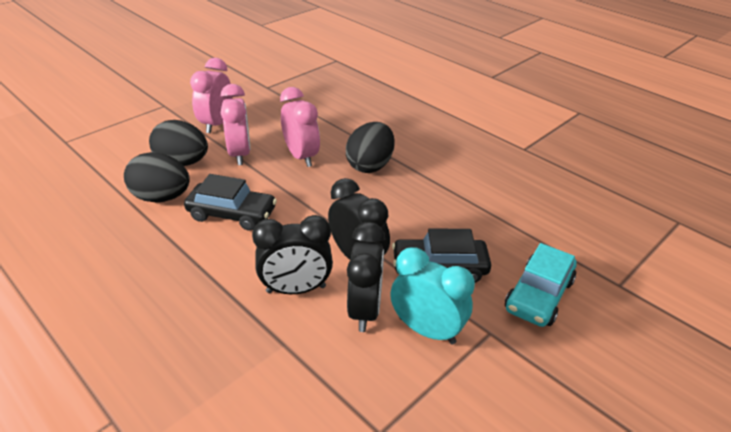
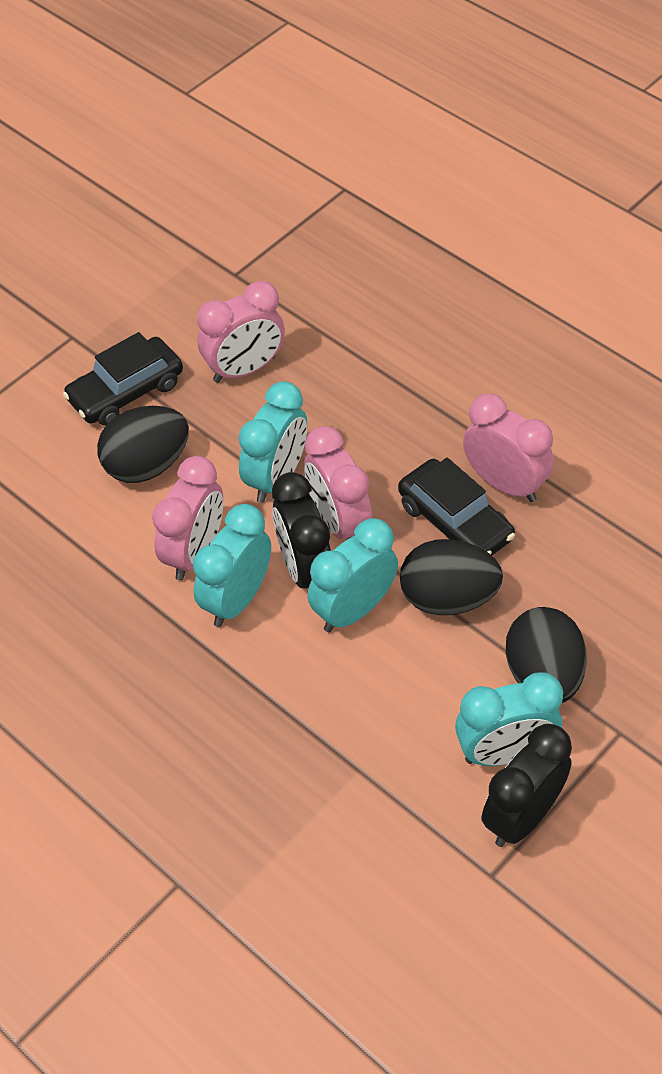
black clock: [252,215,333,294] [328,178,390,260] [347,222,385,332] = 3 -> [272,472,331,589] [482,724,572,847] = 2
pink clock: [190,58,232,133] [220,84,250,165] [280,87,320,167] = 3 -> [152,456,223,580] [197,281,285,383] [304,426,372,539] [463,393,554,502] = 4
turquoise car: [505,243,577,327] = 1 -> none = 0
turquoise clock: [390,247,475,344] = 1 -> [193,504,271,627] [239,381,307,503] [307,518,398,632] [455,672,563,766] = 4

